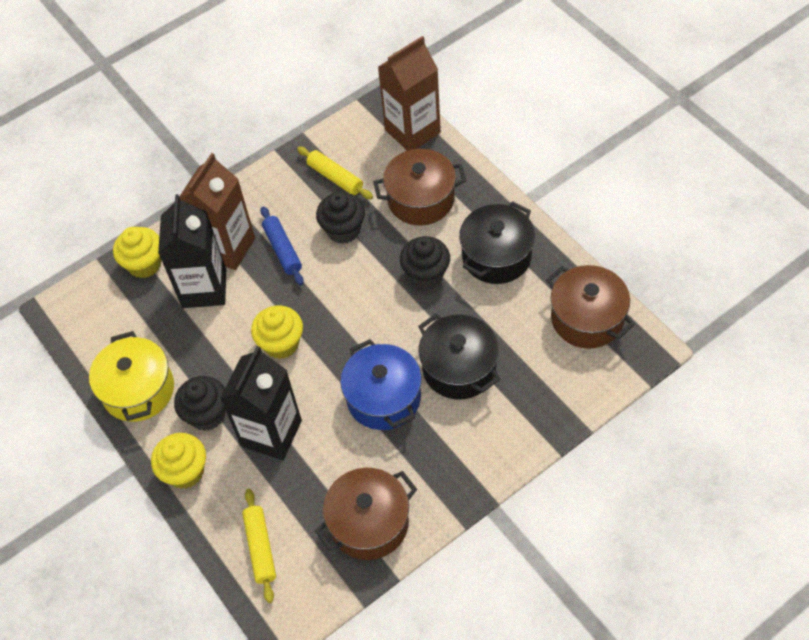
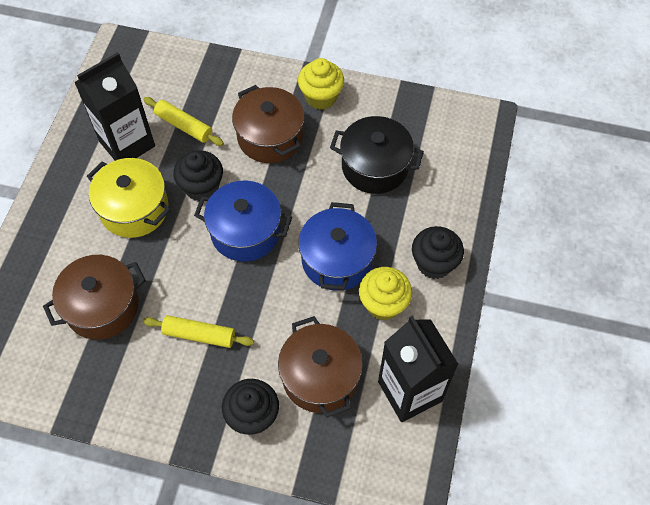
black pot: [418,313,500,400] [459,201,535,284] = 2 -> [330,116,424,194] = 1
blue pot: [340,339,422,430] = 1 -> [194,181,292,262] [298,202,377,291] = 2
blue rolling pin: [260,206,304,285] = 1 -> none = 0
brown carton: [179,153,255,270] [378,36,441,151] = 2 -> none = 0
yellow cupcake: [113,227,161,278] [151,433,206,489] [251,306,303,359] = 3 -> [298,58,344,110] [359,267,412,320] = 2

